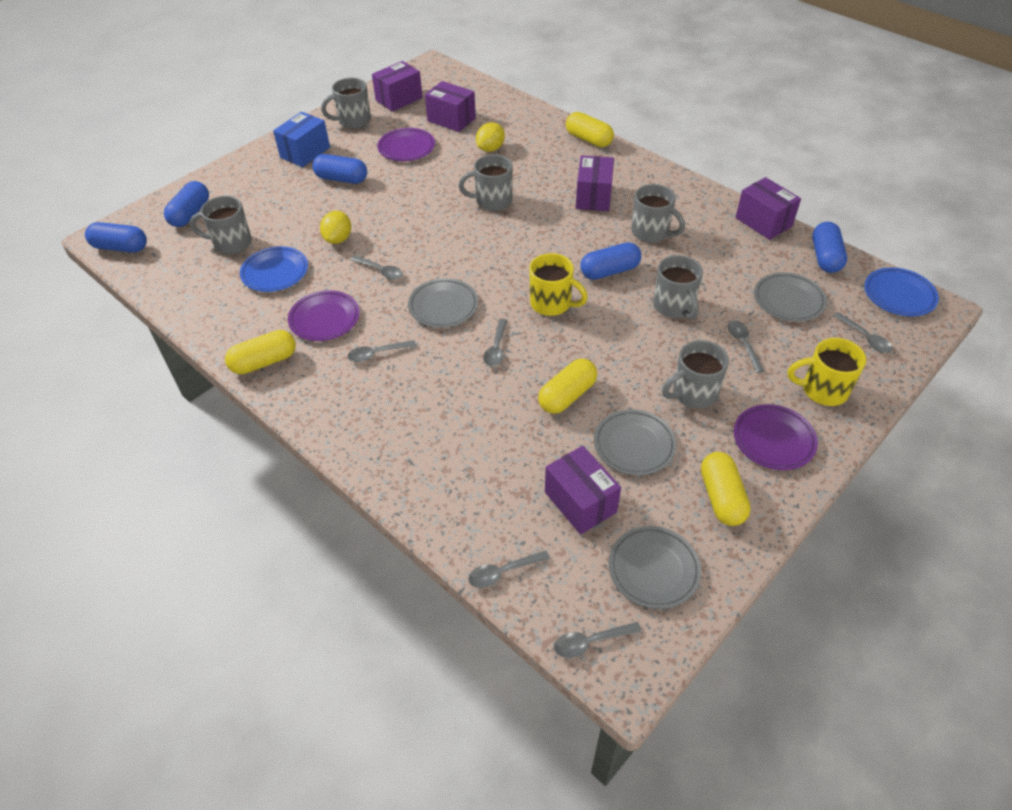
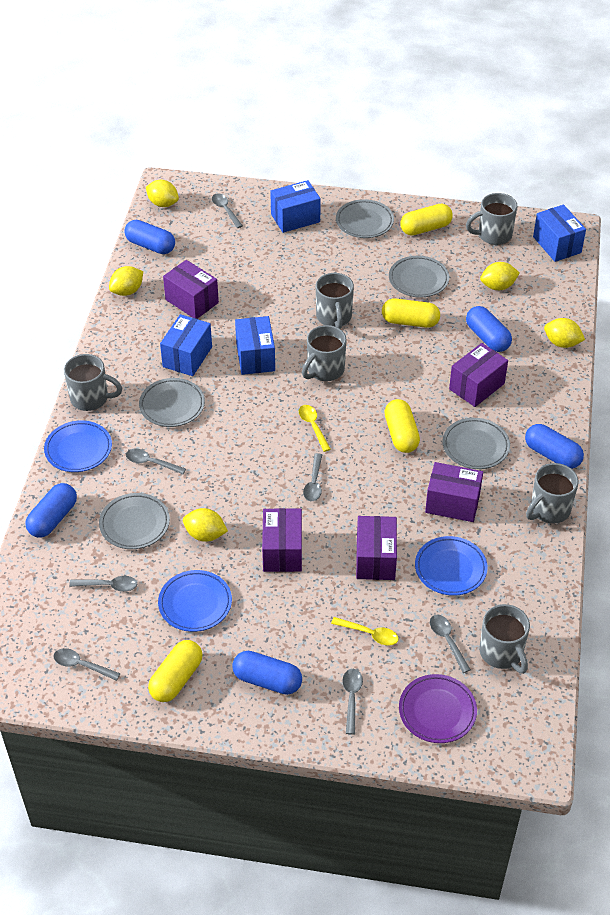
blue box: [273,112,330,167] = 1 -> [160,314,212,376] [235,316,275,375] [270,180,321,233] [533,205,586,262] = 4
blue plate: [240,246,308,292] [864,268,939,316] = 2 -> [44,421,112,472] [158,570,232,632] [415,536,488,596] = 3
grey plate: [408,278,478,328] [594,409,676,475] [609,526,701,609] [754,272,827,322] = 4 -> [99,493,170,549] [139,378,205,427] [336,199,394,238] [389,256,449,298] [442,418,510,469] = 5
purple plate: [288,290,360,341] [377,128,435,161] [734,404,818,470] = 3 -> [399,674,477,743] = 1
yellow lemon: [320,211,351,244] [476,122,505,152] = 2 -> [109,266,143,296] [146,180,179,207] [183,508,228,542] [480,262,520,290] [544,318,585,348] = 5
yellow mug: [529,253,588,316] [788,338,866,406] = 2 -> none = 0
yellow spoon: none = 0 -> [299,405,331,452] [331,617,399,646] = 2

